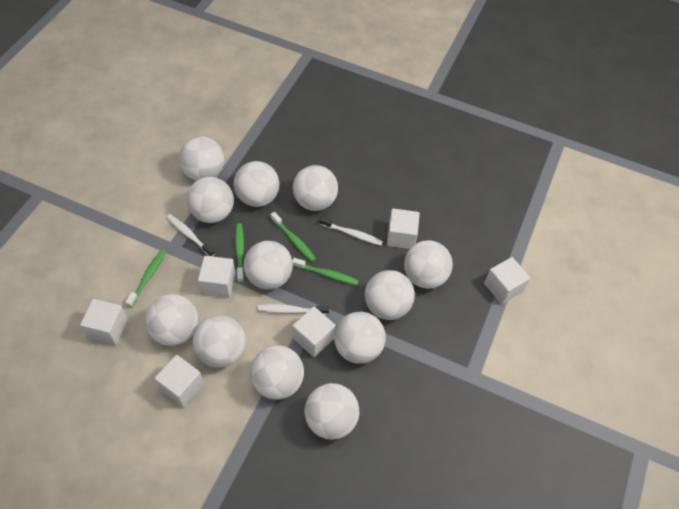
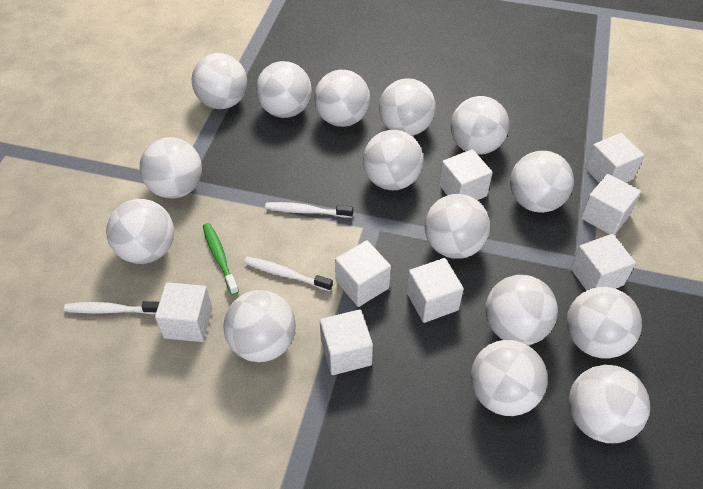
green toothbrush: [125,249,167,308] [235,223,244,283] [271,212,316,262] [292,258,359,285] = 4 -> [203,223,239,295] = 1
white ball: [145,294,198,346] [179,136,224,181] [187,177,234,223] [193,315,246,368] [234,161,280,207] [244,241,293,290] [250,345,304,400] [293,165,338,211] [304,383,359,440] [334,312,386,364] [365,270,415,320] [404,240,453,289] = 12 -> [106,199,174,264] [139,137,202,199] [192,53,247,109] [223,290,296,362] [256,61,312,118] [314,70,370,127] [363,130,423,190] [379,78,436,136] [425,194,490,259] [451,96,509,155] [471,340,548,416] [486,275,558,345] [510,151,574,213] [567,287,642,358] [569,365,650,443] = 15
white cube: [80,299,128,345] [154,355,204,407] [198,256,236,298] [293,306,336,357] [387,208,420,249] [484,257,530,304] = 6 -> [155,282,212,342] [320,309,373,375] [335,240,391,307] [406,258,464,323] [439,149,492,200] [570,234,636,291] [581,174,641,235] [585,133,645,183] = 8

